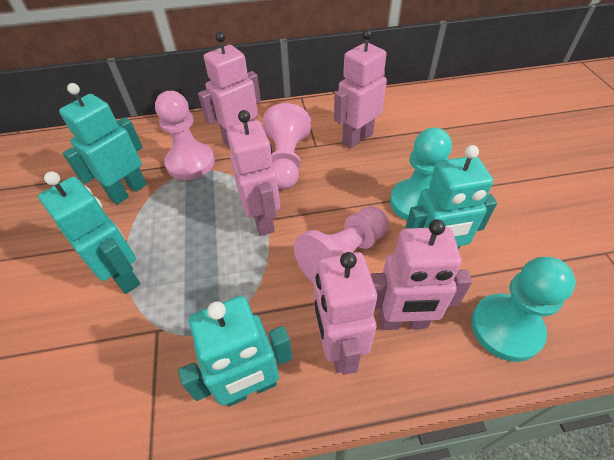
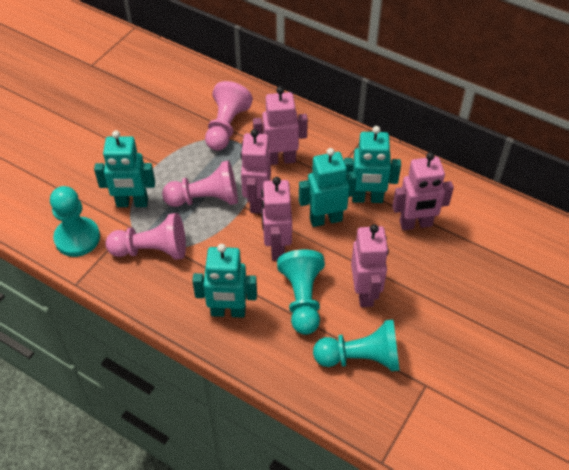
turquoise pawn: [390,128,452,221] [471,257,576,362] = 2 -> [50,186,100,257] [277,249,325,335] [313,320,400,371] = 3

